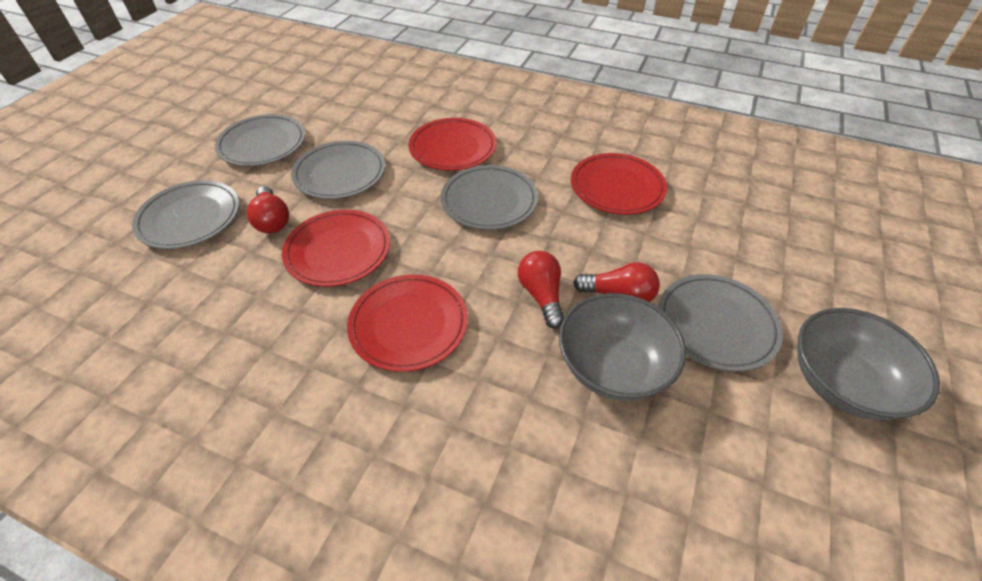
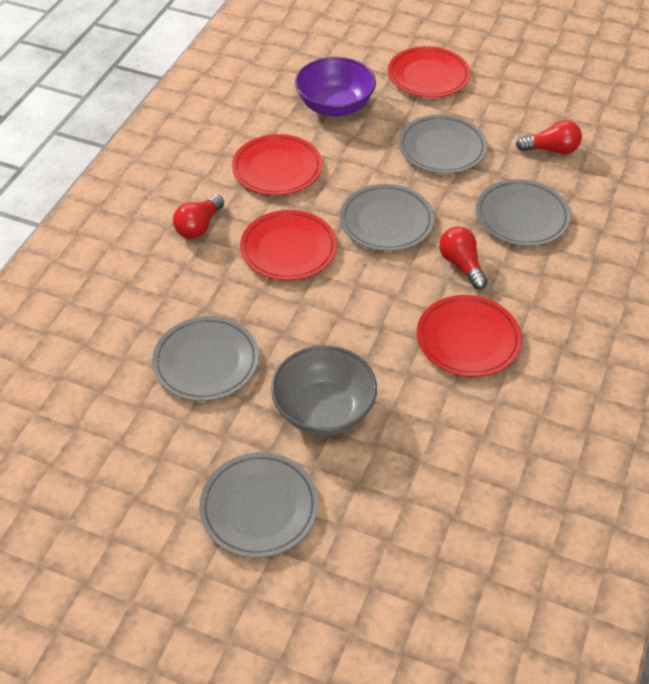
grey bowl: [559,293,686,401] [798,308,940,420] = 2 -> [271,345,377,436] = 1
purple bowl: none = 0 -> [295,57,376,117] = 1

